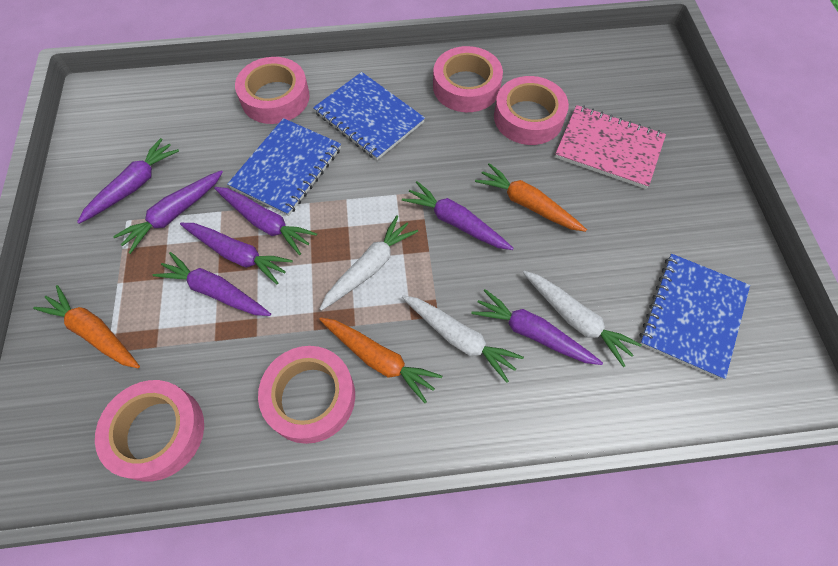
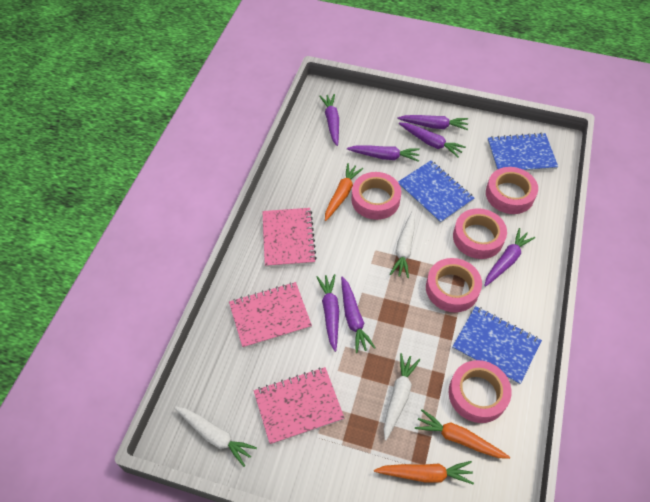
pink notebook: [555,105,666,189] = 1 -> [229,282,312,348] [254,367,344,445] [262,208,316,267] = 3

